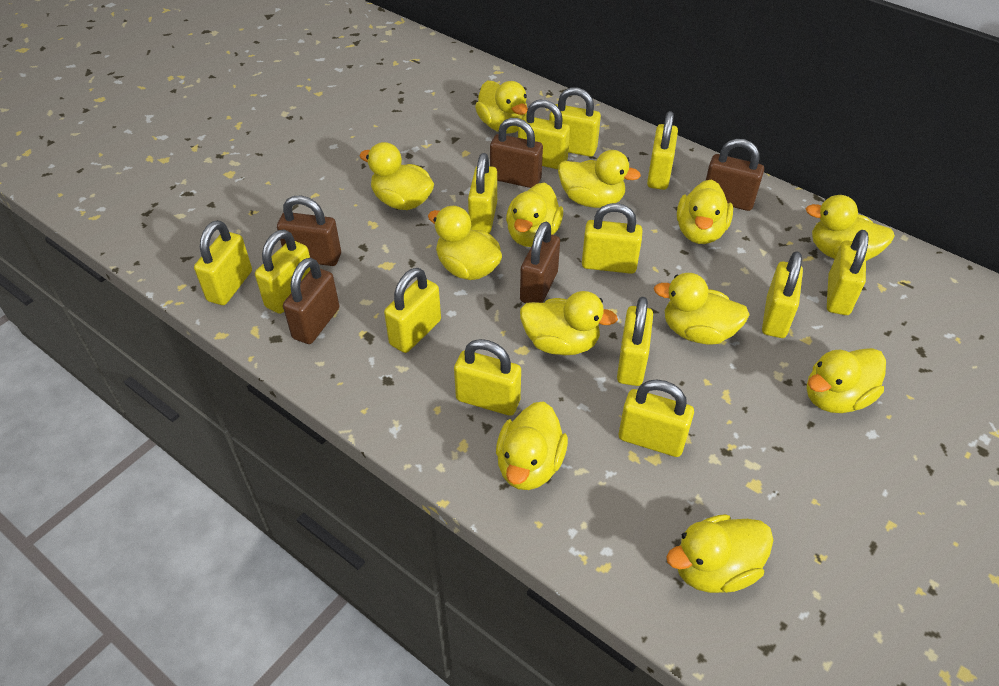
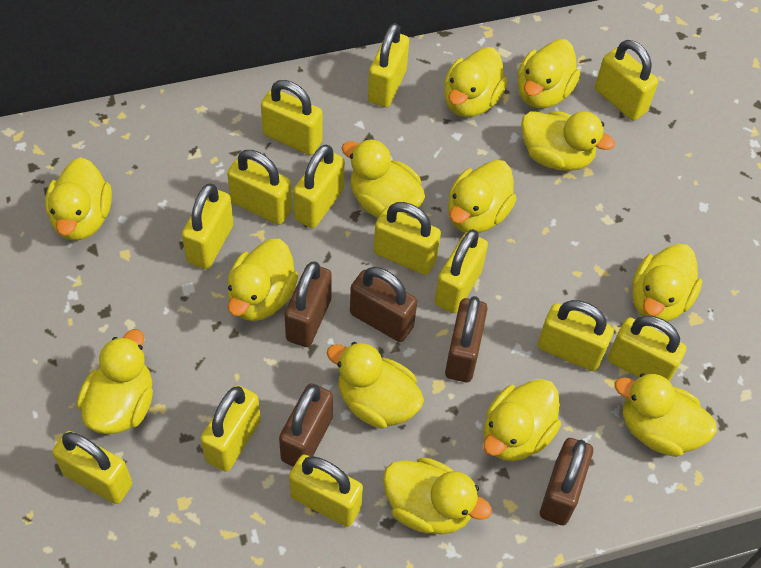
yellow duck: [359,142,434,210] [428,206,502,280] [475,80,528,134] [496,402,568,490] [506,182,563,247] [520,291,618,355] [558,150,641,208] [654,273,750,345] [666,514,774,593] [677,179,733,244] [806,195,895,261] [807,348,886,413] = 12 -> [45,157,112,241] [77,329,153,434] [227,239,299,321] [327,342,424,429] [342,139,425,218] [383,457,492,534] [444,47,508,117] [448,160,517,233] [483,379,561,461] [518,39,580,108] [521,111,615,171] [615,373,717,457] [632,244,702,322] = 13

